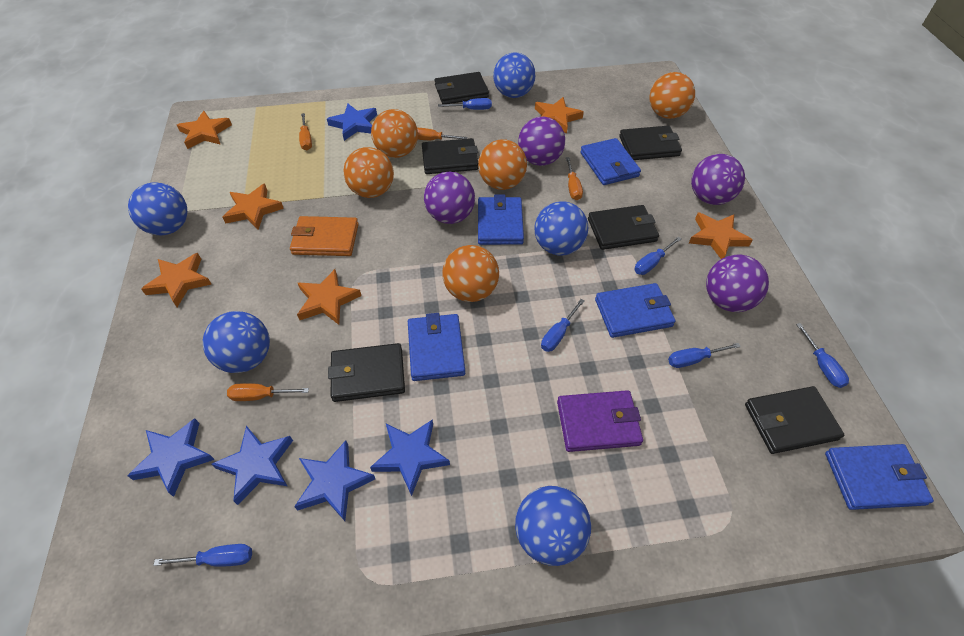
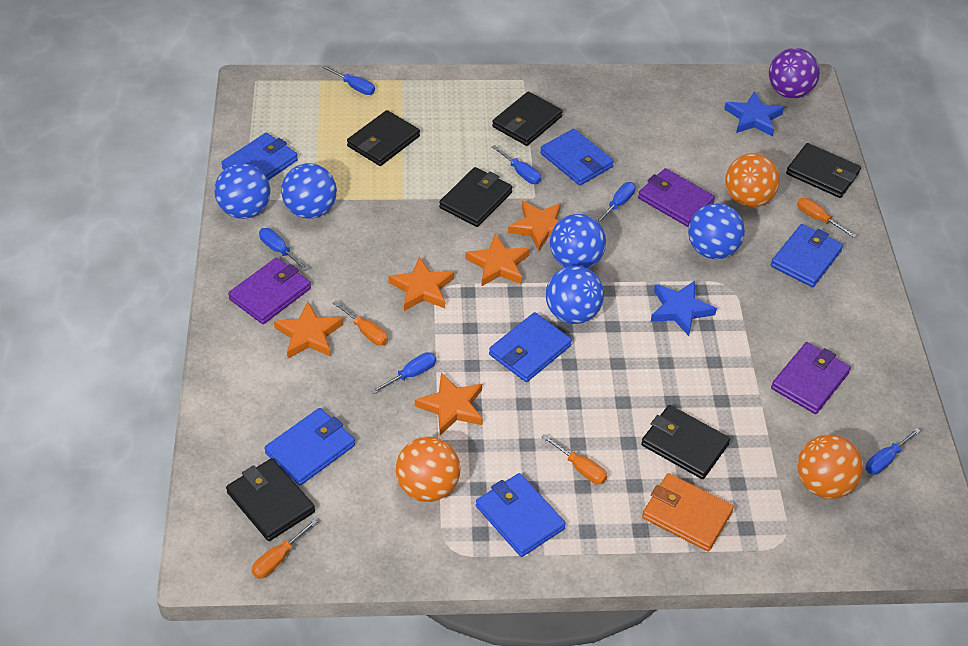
blue star: [127,418,215,497] [211,426,293,505] [294,441,375,521] [327,103,377,141] [370,419,450,496] = 5 -> [651,281,717,336] [724,91,784,136] = 2
blue wallet: [408,313,465,381] [478,194,524,245] [580,138,641,185] [595,283,676,338] [825,444,934,510] = 5 -> [221,133,298,180] [264,408,355,486] [476,473,566,557] [489,312,572,382] [540,129,614,186] [771,224,843,287] = 6
orange ball: [344,147,394,198] [371,109,418,158] [442,245,499,302] [478,140,527,190] [649,72,695,119] = 5 -> [396,437,460,502] [725,153,780,207] [797,434,863,499] = 3
orange star: [141,253,212,307] [177,111,232,149] [223,184,284,230] [297,269,361,325] [535,97,584,134] [689,212,752,259] = 6 -> [274,302,343,358] [388,256,454,311] [415,373,483,435] [465,234,530,287] [508,201,561,251] = 5
purple ball: [424,172,475,224] [518,117,565,166] [691,154,745,205] [706,255,769,312] = 4 -> [769,48,820,99] = 1
purple wallet: [557,390,643,452] = 1 -> [228,258,311,324] [638,168,715,227] [771,342,851,414] = 3

